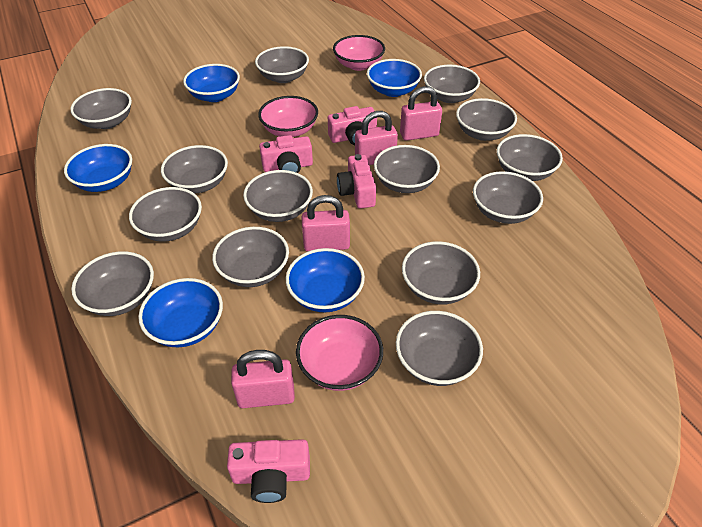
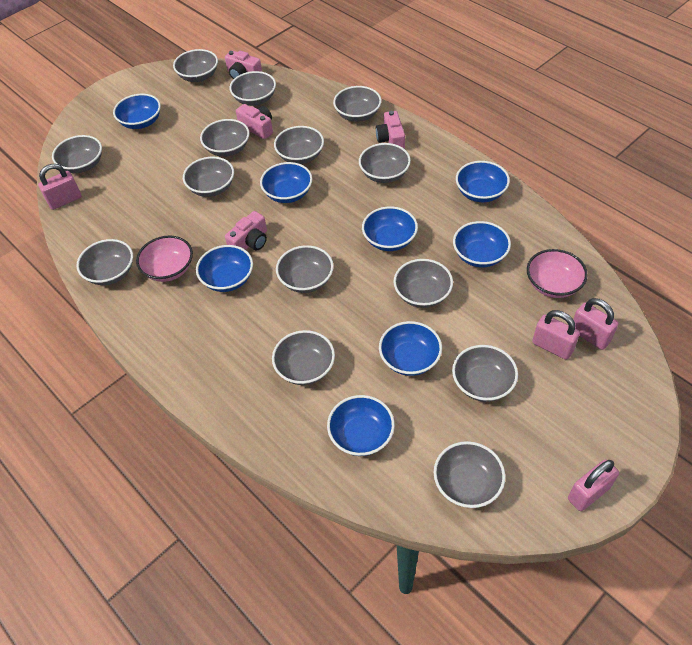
blue bowl: [64,144,132,192] [138,278,223,347] [183,64,240,102] [286,248,365,312] [367,59,422,97] = 5 -> [113,94,161,129] [196,245,253,292] [260,162,312,203] [327,395,395,456] [362,206,418,251] [379,321,442,376] [453,221,511,267] [456,161,510,202] = 8
pink bowl: [258,96,318,137] [296,315,383,391] [333,35,385,71] = 3 -> [136,236,193,282] [527,249,588,298] = 2

